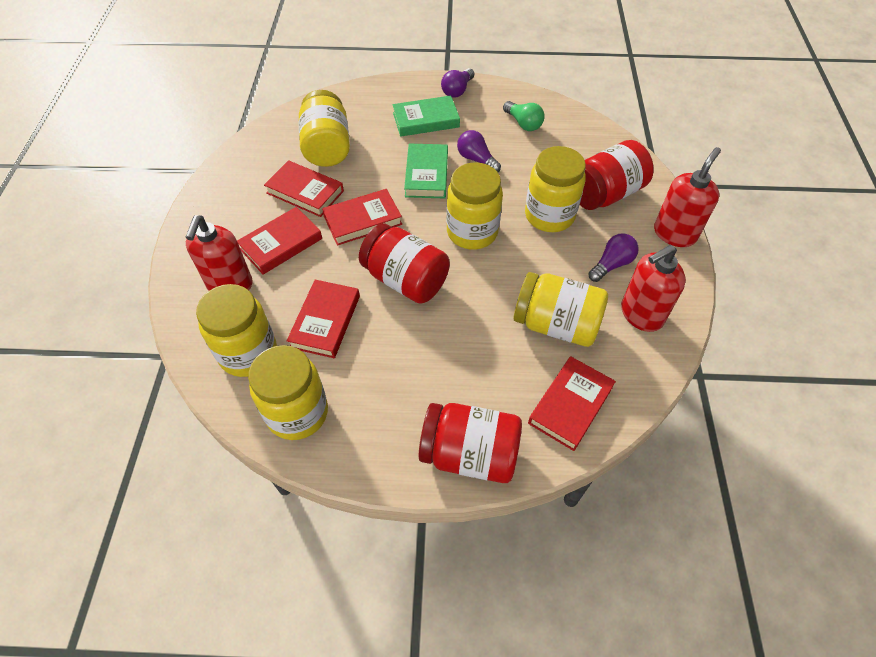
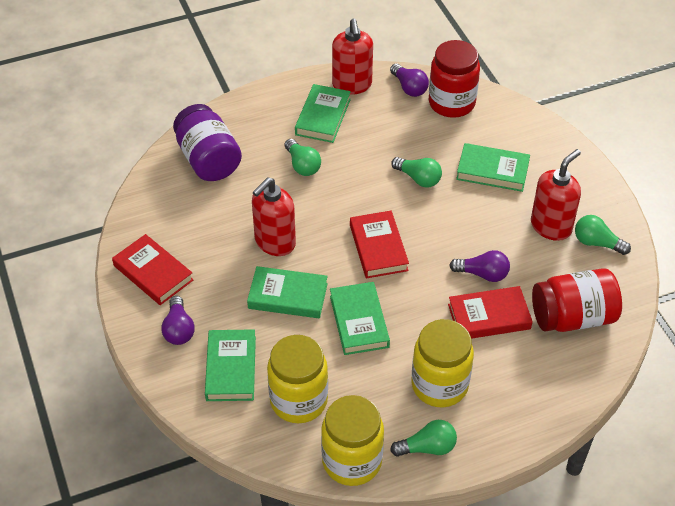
green book: [392,95,460,137] [404,144,448,199] = 2 -> [205,329,256,401] [247,266,328,318] [295,84,351,143] [330,282,390,355] [456,143,530,192] = 5
green light bulb: [503,101,545,131] = 1 -> [285,139,321,176] [390,420,457,457] [391,157,442,188] [575,215,631,255] = 4
purple jar: none = 0 -> [173,104,242,181] = 1
red book: [237,207,322,275] [264,160,344,217] [287,280,360,358] [322,189,402,246] [528,356,616,451] = 5 -> [112,234,193,305] [350,211,409,278] [448,286,533,339] = 3
red jar: [359,223,450,304] [419,403,522,483] [580,140,654,210] = 3 -> [429,40,480,118] [532,268,622,332] = 2
yellow jar: [196,284,277,377] [248,345,328,440] [299,90,350,167] [446,162,503,250] [514,272,608,347] [525,146,586,232] = 6 -> [267,335,328,423] [321,395,384,486] [412,319,474,407] = 3

